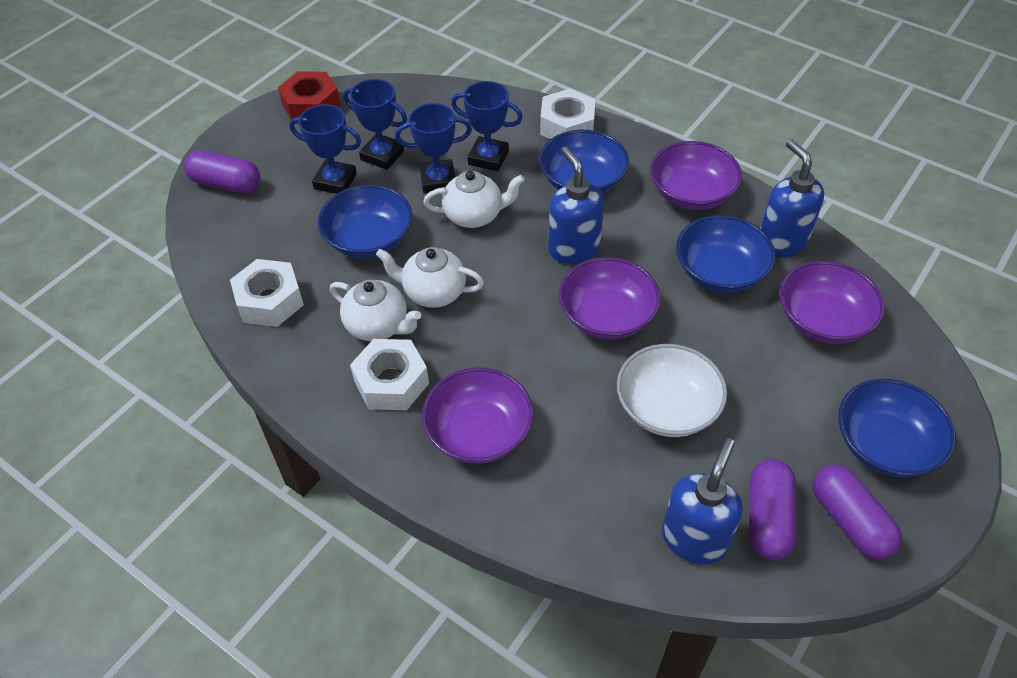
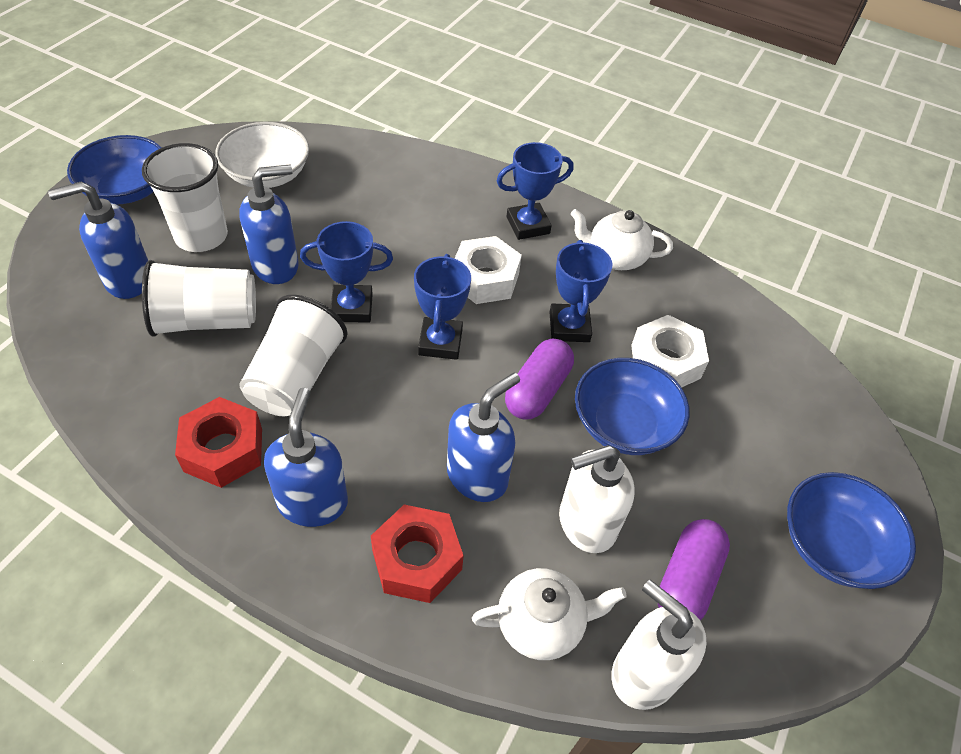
blue bowl: [318,185,412,258] [539,130,629,194] [676,215,775,293] [838,379,956,477] = 4 -> [67,135,162,204] [575,358,690,455] [787,472,916,589] = 3
blue soap dispenser: [548,147,604,264] [662,438,743,564] [760,139,824,257] = 3 -> [48,181,148,299] [239,165,299,284] [264,388,348,527] [447,372,520,502] = 4
purple bowl: [422,367,533,464] [559,257,661,339] [650,141,742,210] [779,261,885,344] = 4 -> none = 0
purple capsule: [184,150,260,193] [749,459,797,560] [812,464,902,560] = 3 -> [505,338,574,419] [658,519,730,620] = 2
red nut: [278,71,341,120] = 1 -> [175,397,262,488] [371,504,464,603] = 2
white cup: none = 0 -> [142,143,228,252] [142,260,256,337] [240,295,348,416] = 3
white nut: [230,259,304,327] [350,339,429,410] [540,89,595,139] = 3 -> [455,236,522,304] [631,315,709,387] = 2
white soap dispenser: none = 0 -> [559,445,635,553] [611,580,706,710] = 2
white teapot: [330,280,421,341] [376,247,484,308] [423,171,525,228] = 3 -> [472,568,627,660] [571,209,673,270] = 2

